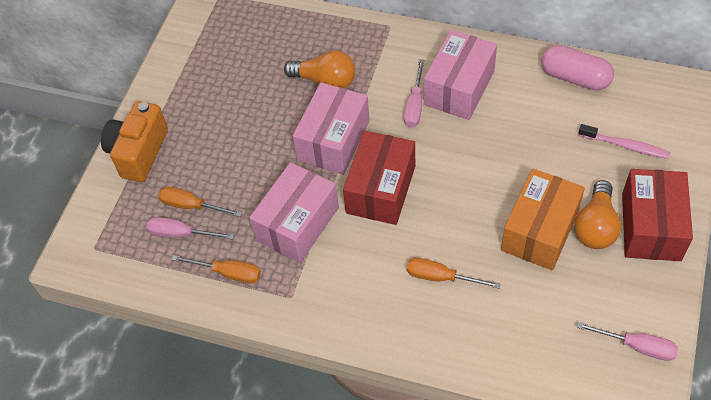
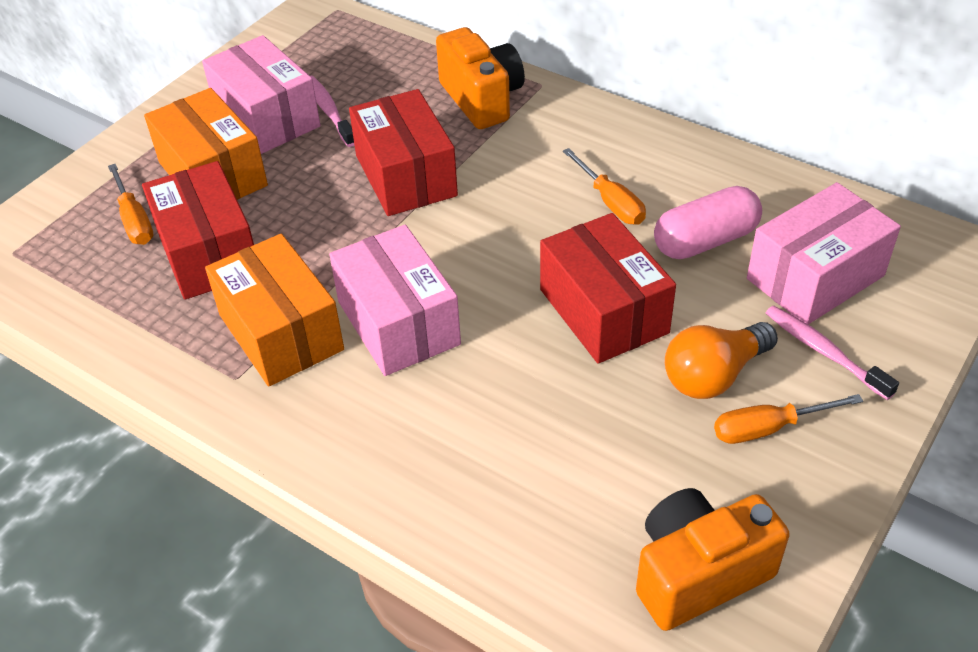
orange box: [501,169,585,270] = 1 -> [144,88,268,200] [205,234,344,386] = 2
orange camera: [101,101,168,182] = 1 -> [436,27,525,129] [636,488,790,631] = 2
orange light bulb: [284,51,355,88] [574,180,621,249] = 2 -> [665,322,778,399] = 1
pink screwdriver: [146,217,234,239] [404,59,424,128] [577,322,678,361] = 3 -> none = 0
pink toothbrush: [578,124,670,159] = 1 -> [310,76,354,147] [766,306,899,400] = 2
red box: [343,131,415,225] [622,169,693,261] = 2 -> [142,161,254,299] [349,89,458,216] [540,213,676,364] = 3

